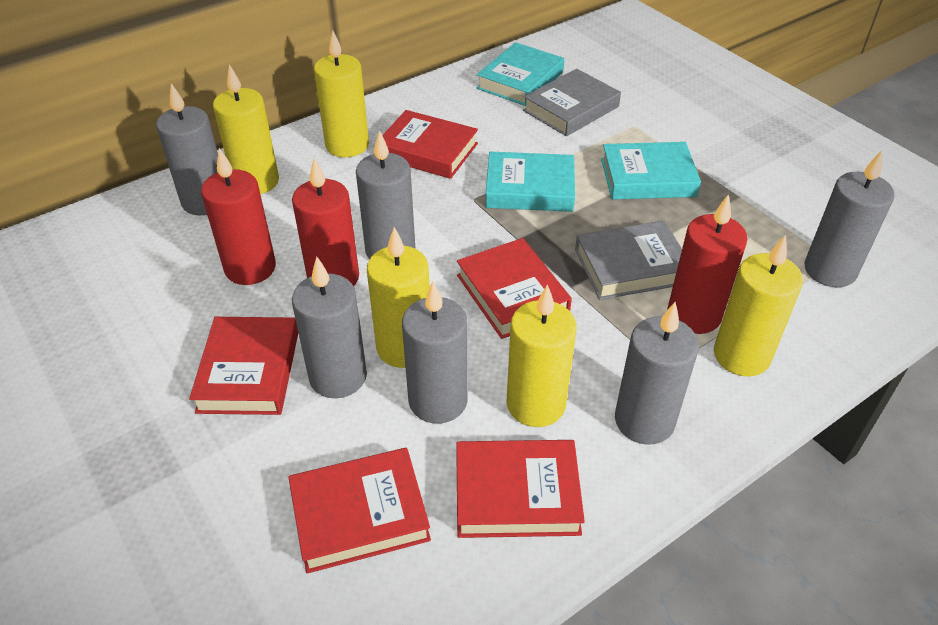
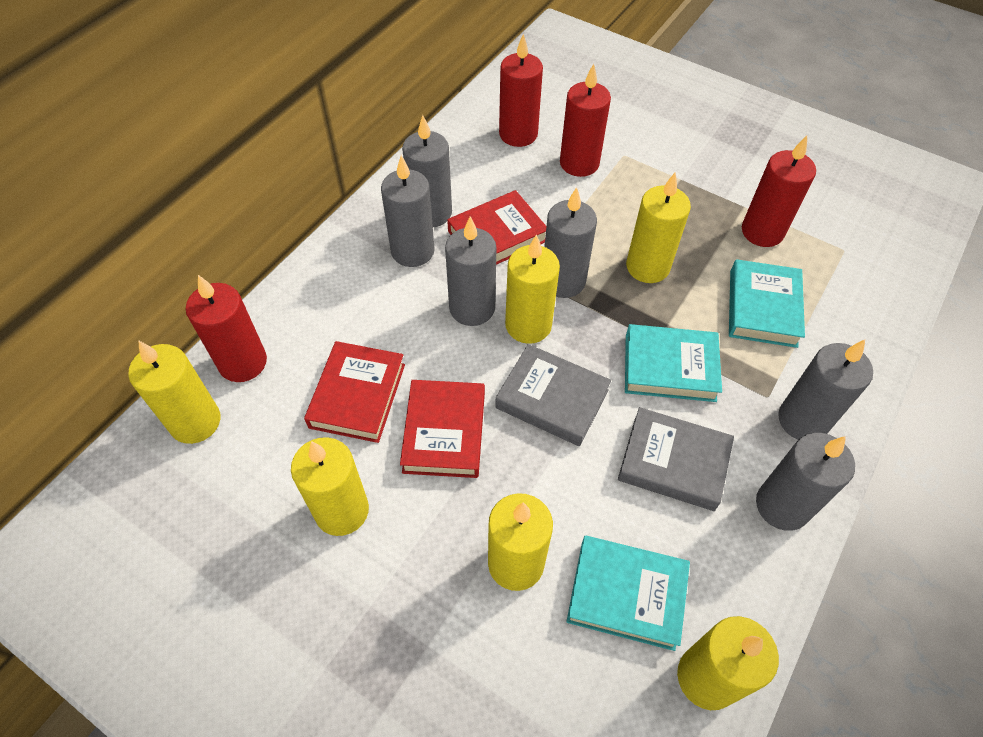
red book: [189,317,298,415] [288,448,431,574] [382,110,478,179] [456,440,585,538] [457,238,572,339] = 5 -> [304,341,405,443] [400,380,485,478] [447,190,546,265] = 3
red candle: [201,148,276,285] [292,158,359,286] [667,194,748,334] = 3 -> [186,275,267,382] [499,34,543,147] [560,64,611,177] [742,136,816,247] = 4
yellow candle: [213,64,279,194] [314,30,369,157] [367,227,430,368] [506,284,577,427] [714,235,803,377] = 5 -> [128,340,220,444] [291,437,369,536] [488,493,553,591] [505,234,560,344] [626,173,691,283] [677,616,779,710] = 6

